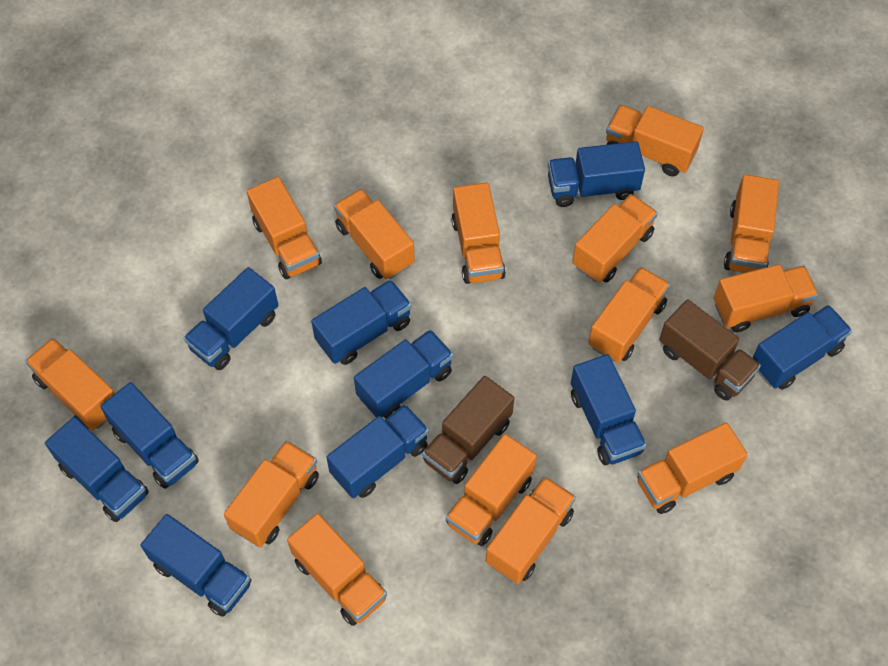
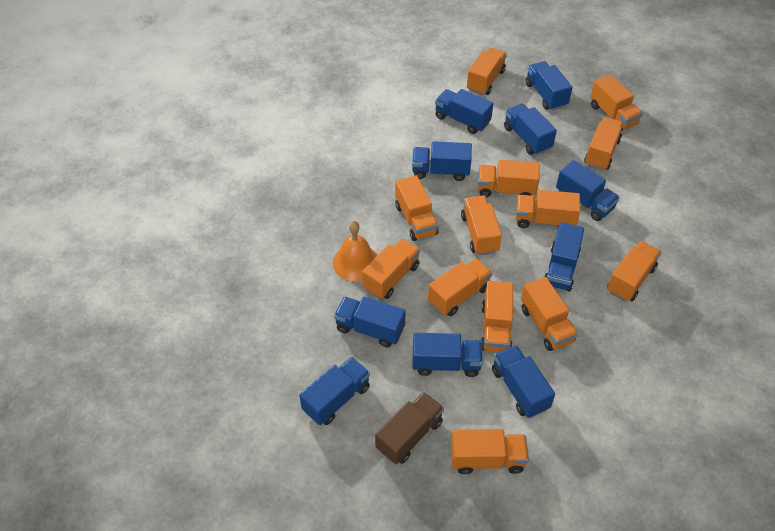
brown truck: [422,376,514,484] [659,300,761,401] = 2 -> [375,392,444,464] = 1
orange bell: none = 0 -> [333,221,378,281] = 1
orange truck: [25,338,115,431] [224,440,319,547] [247,177,322,279] [287,513,387,626] [334,189,415,279] [446,434,537,546] [451,183,506,284] [486,476,576,584] [572,194,658,283] [588,267,670,362] [606,105,704,176] [637,423,748,514] [714,264,818,332] [724,174,779,273] = 14 -> [362,239,420,299] [395,175,438,241] [428,258,492,316] [451,429,529,474] [461,195,502,255] [467,48,507,95] [478,160,540,197] [481,281,513,352] [516,190,580,228] [521,277,578,351] [584,117,624,170] [590,74,643,131] [607,241,661,302] = 13

